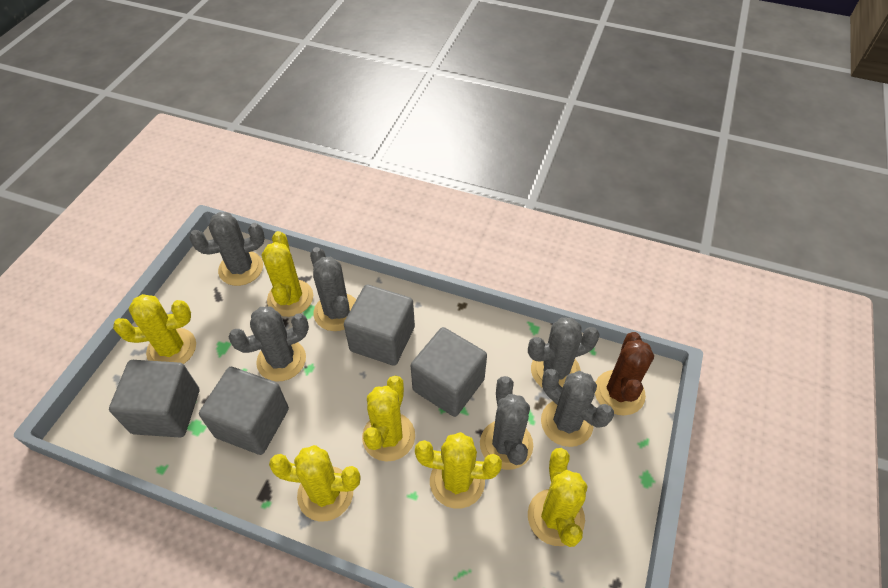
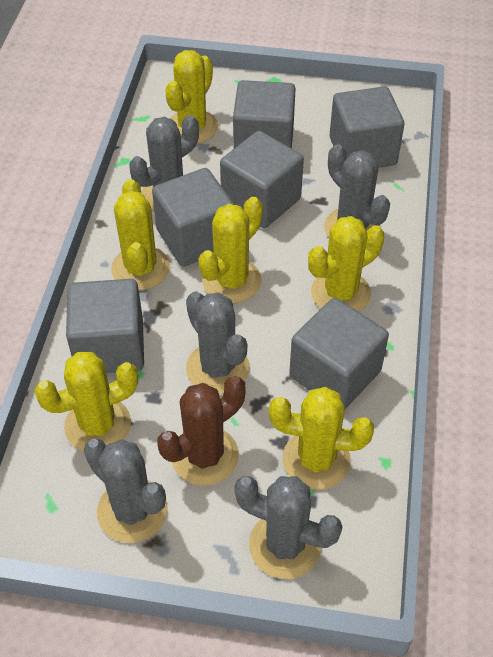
grey cactus: [189,212,265,286] [228,306,309,381] [310,247,356,331] [480,376,533,470] [528,317,600,388] [541,369,614,447] = 6 -> [84,439,168,543] [129,115,199,211] [186,291,250,394] [234,476,342,579] [324,144,390,237] = 5
grey cube: [109,360,199,437] [199,367,289,455] [344,285,415,366] [411,327,487,417] = 4 -> [66,279,144,373] [152,168,234,267] [220,131,304,228] [233,80,296,149] [289,298,389,409] [330,86,404,168] = 6

